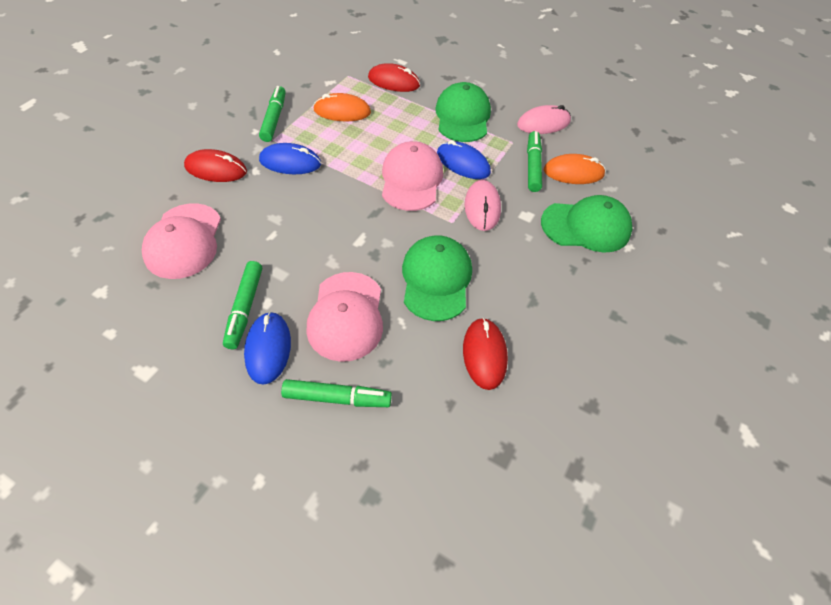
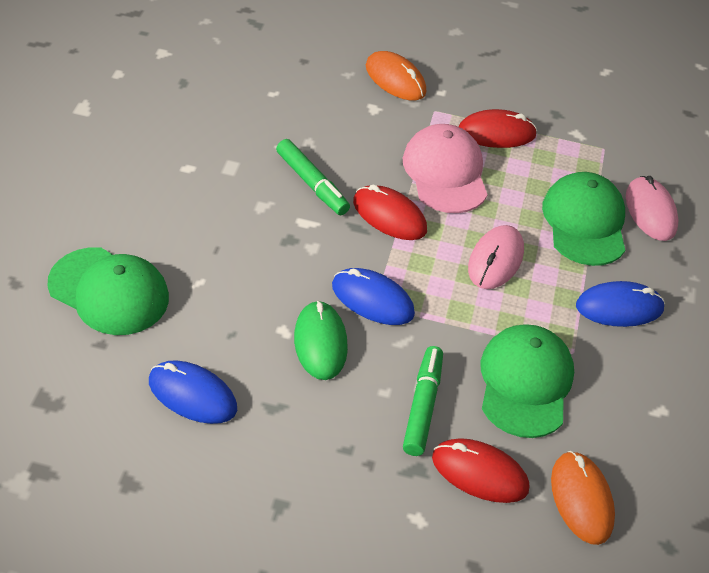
green marker: [223,261,262,349] [259,86,286,142] [281,379,392,407] [527,131,542,192] = 4 -> [276,139,350,215] [403,346,443,456] = 2
green mouse: none = 0 -> [294,300,348,380] = 1
pink cap: [142,203,221,279] [306,272,383,362] [382,141,443,211] = 3 -> [403,124,488,213] = 1

